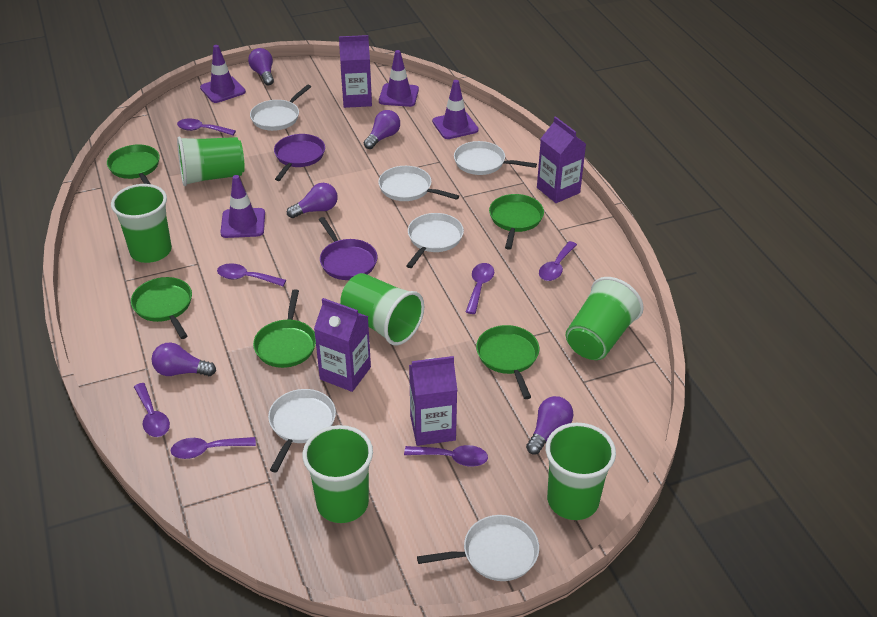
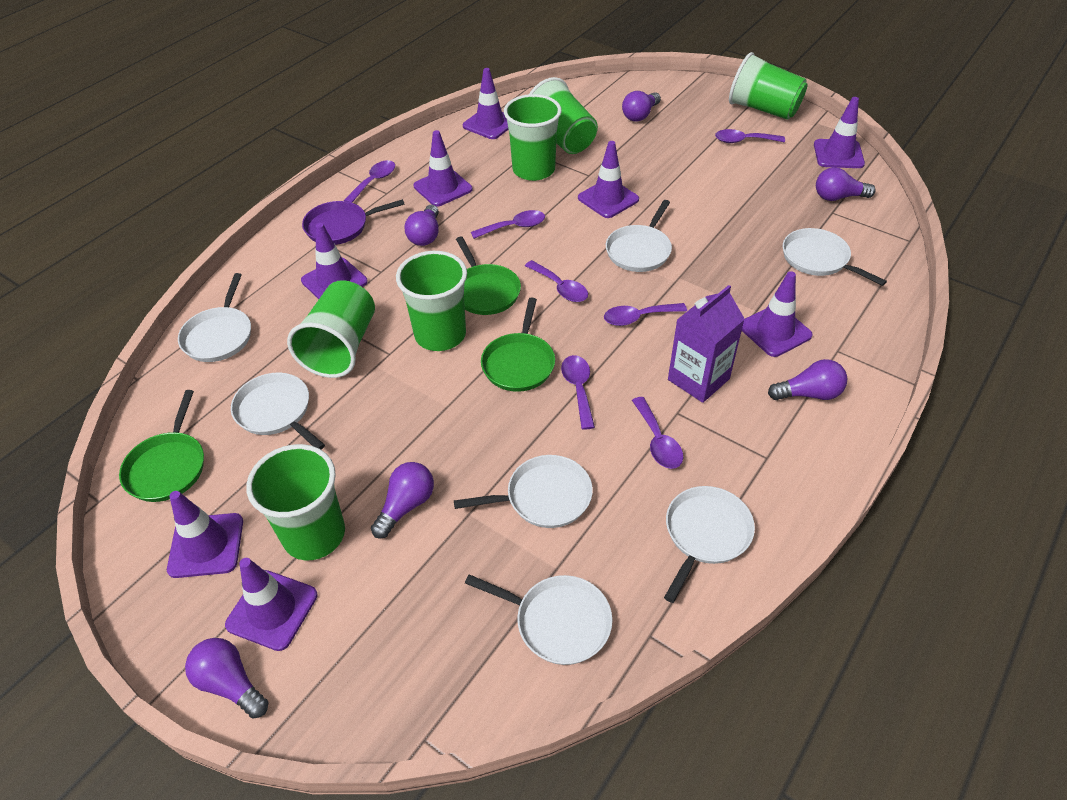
green pan: [107,144,160,184] [131,277,192,339] [253,289,316,368] [476,325,539,399] [489,194,544,250] = 5 -> [119,390,204,502] [456,237,521,315] [481,297,555,392] = 3
purple carton: [314,298,371,392] [339,35,372,108] [409,356,457,446] [537,116,586,203] = 4 -> [668,285,745,403] = 1
purple light bulb: [152,342,216,376] [248,48,274,86] [287,183,338,218] [364,110,400,149] [526,396,573,454] = 5 -> [185,638,268,718] [371,462,434,539] [404,205,439,246] [622,91,661,122] [768,359,847,400] [816,167,876,201] = 6
purple pan: [274,134,325,181] [319,217,378,280] = 2 -> [302,199,405,245] = 1
purple traffic cone: [200,45,246,103] [220,175,265,238] [379,50,419,107] [432,80,479,139] = 4 -> [167,491,243,578] [225,558,317,651] [301,223,368,299] [414,130,472,206] [463,68,509,139] [578,141,639,218] [742,271,813,357] [814,97,865,168] = 8
white pan: [250,84,311,131] [268,389,336,472] [378,166,459,201] [406,213,464,268] [417,515,539,581] [454,141,537,175] = 6 -> [178,273,251,362] [231,373,325,450] [454,455,593,528] [465,574,612,665] [606,200,672,272] [664,486,755,603] [783,228,887,286] = 7

